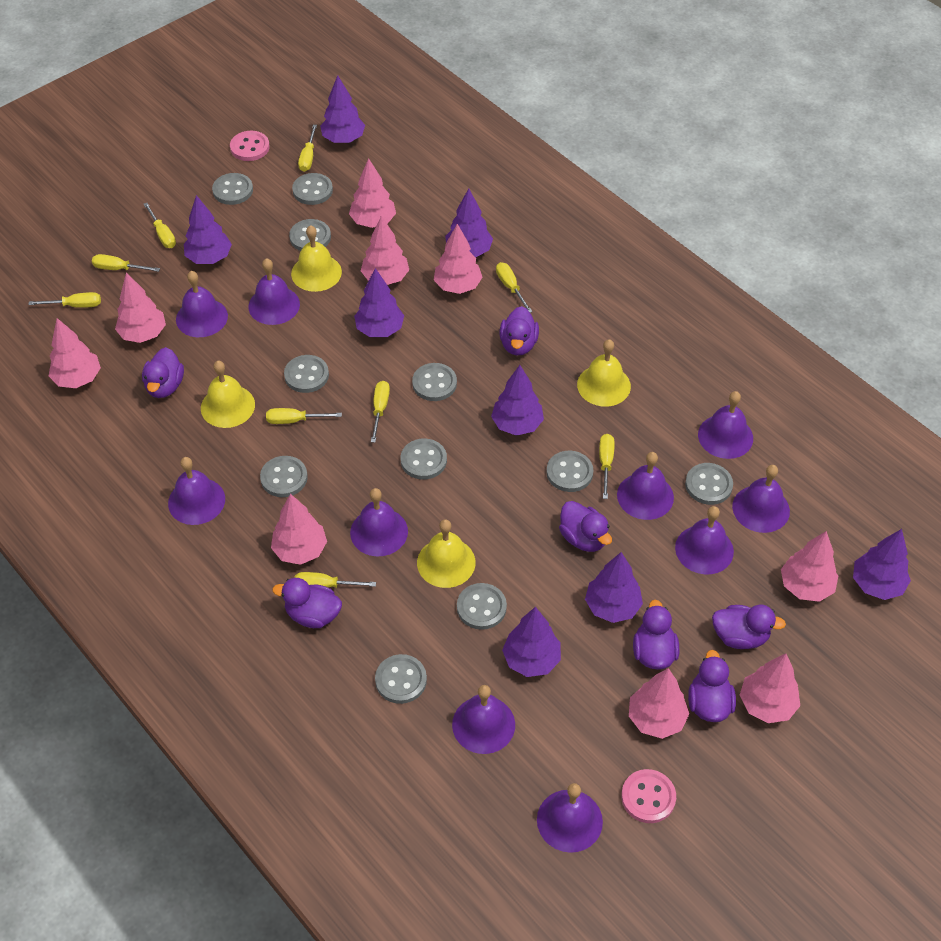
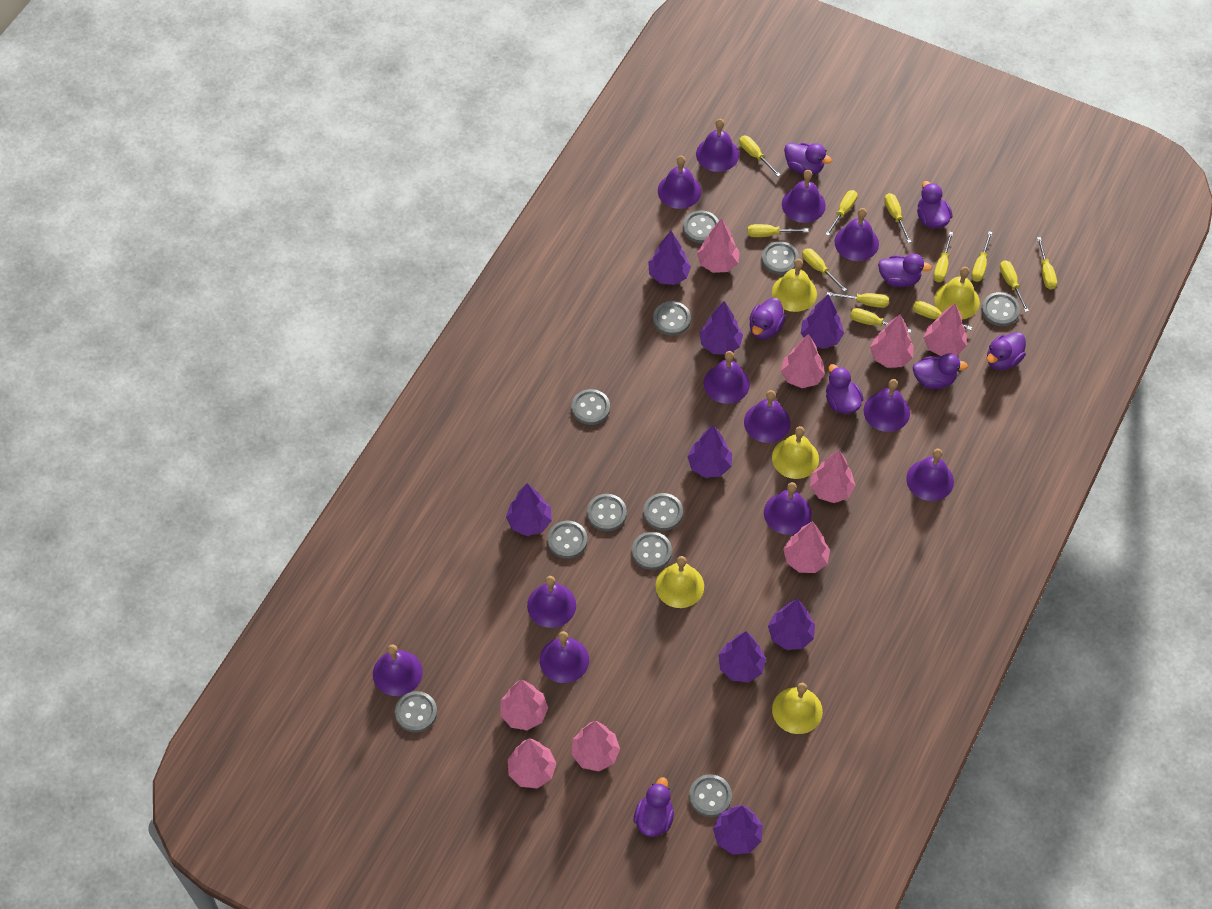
pink button: [230,131,270,161] [621,769,676,823] = 2 -> none = 0
purple bell: [168,457,225,525] [176,271,228,337] [248,258,300,325] [350,488,408,556] [452,685,515,754] [537,783,603,853] [617,452,674,520] [675,506,734,574] [698,391,753,459] [732,465,790,533] = 10 -> [373,644,423,696] [527,576,576,628] [540,631,589,683] [658,156,701,209] [696,119,739,172] [704,351,750,404] [744,390,791,443] [764,482,812,535] [782,170,826,223] [835,208,879,261] [863,379,910,432] [906,449,954,501] = 12
purple duck: [142,347,184,398] [272,578,342,628] [499,306,539,355] [559,501,612,552] [633,600,679,670] [688,650,736,722] [712,605,786,649] = 7 -> [634,777,674,837] [749,298,786,339] [784,143,832,175] [826,364,864,414] [878,253,932,287] [913,353,968,389] [917,181,952,229] [987,332,1026,370] = 8
yellow bell: [201,361,255,428] [291,225,342,292] [417,519,476,588] [577,339,631,407] = 4 -> [655,556,704,608] [772,259,817,312] [772,426,819,479] [772,683,823,734] [934,267,980,320] = 5
yellow screwdriver: [28,292,101,308] [92,254,160,272] [144,203,176,248] [266,408,342,424] [294,572,376,588] [298,125,317,172] [371,381,390,443] [496,262,532,313] [599,434,615,499] = 9 -> [739,136,781,177] [747,224,809,237] [802,248,847,292] [825,190,857,236] [827,292,889,308] [850,308,911,333] [884,193,911,243] [913,301,972,330] [933,232,953,282] [972,231,992,282] [1000,260,1029,312] [1037,237,1057,290] = 12

